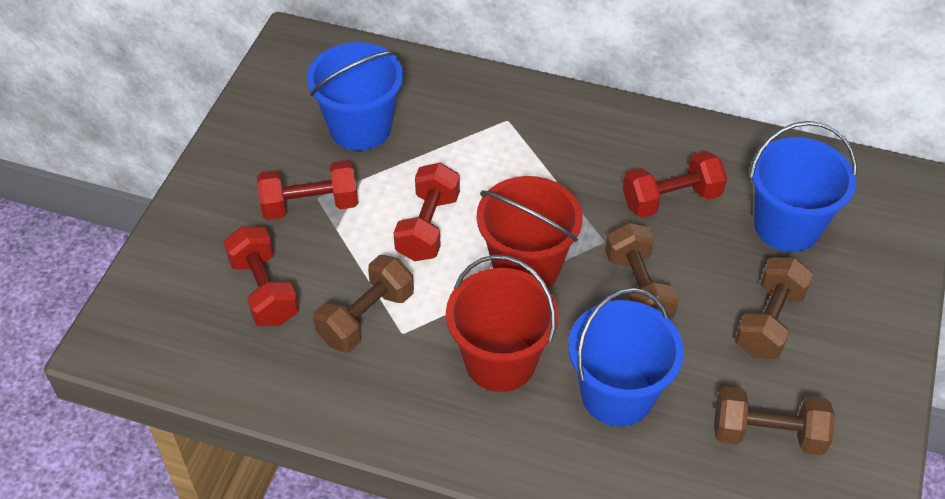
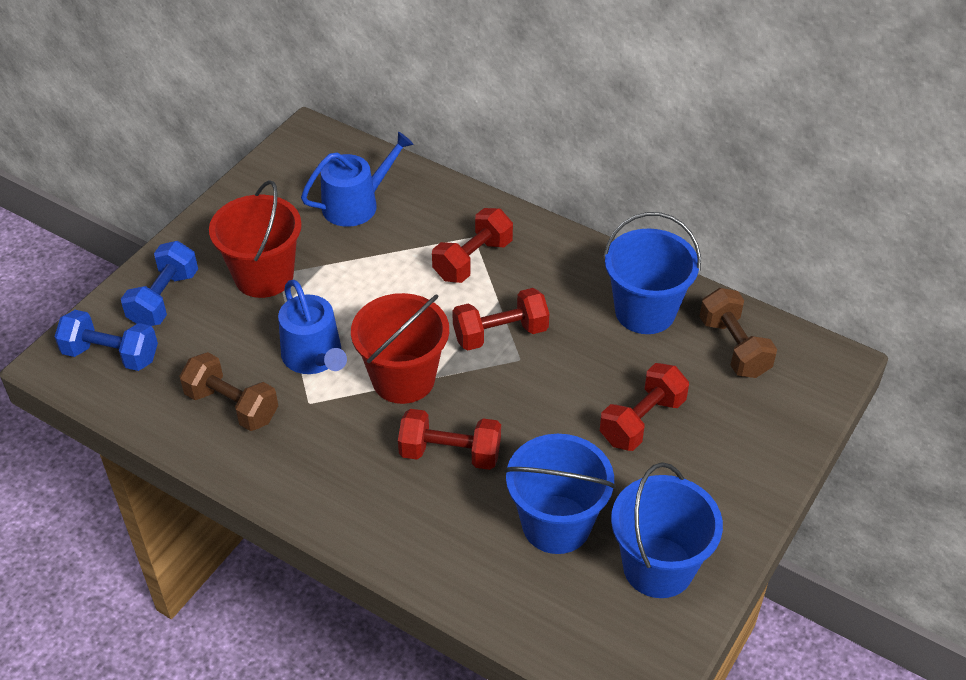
blue dumbbell: none = 0 -> [55,310,158,371] [121,241,198,326] = 2
blue watering can: none = 0 -> [278,280,347,374] [301,132,414,227] = 2
brown dumbbell: [313,255,414,352] [605,222,679,319] [714,386,835,455] [735,257,814,359] = 4 -> [179,352,278,431] [699,288,777,378] = 2

